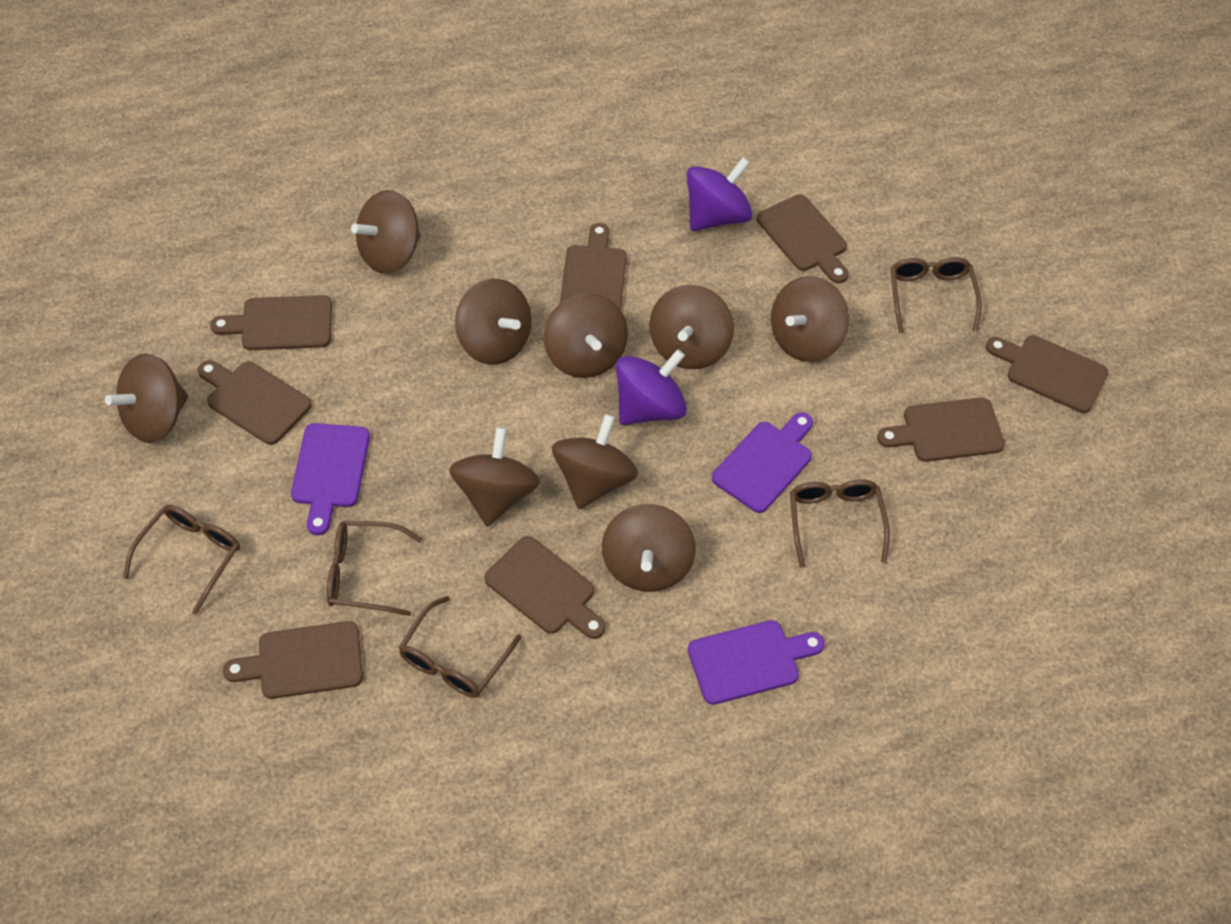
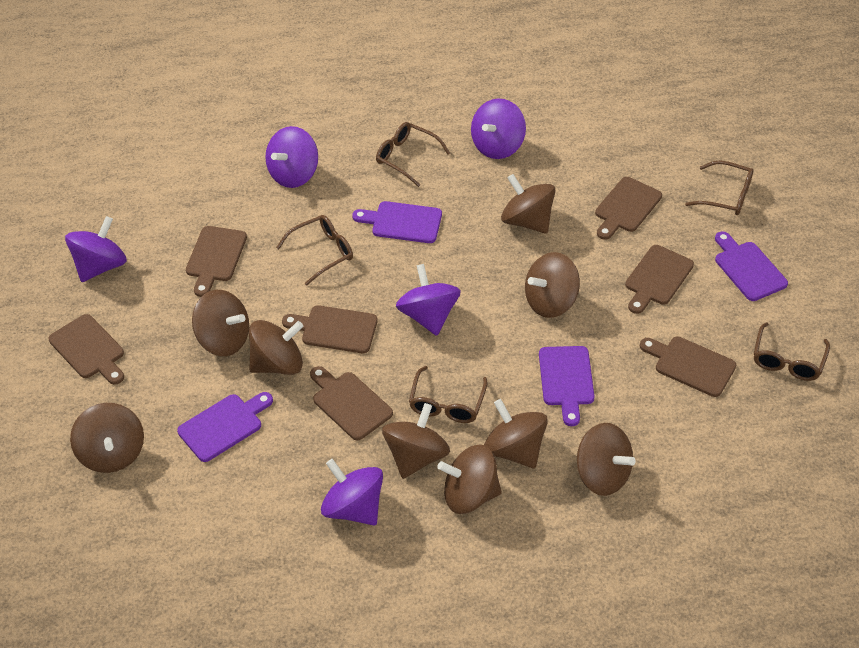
brown cutting board: [198,360,312,445] [210,295,332,350] [223,621,363,699] [484,536,606,639] [560,223,627,310] [757,195,849,283] [877,397,1005,462] [986,335,1108,413] = 8 -> [49,314,124,385] [186,226,247,297] [282,305,378,353] [310,366,393,440] [595,177,662,240] [625,245,694,314] [640,337,736,397] = 7
purple cutting board: [291,423,370,535] [688,620,825,705] [712,412,813,513] = 3 -> [177,392,273,462] [352,201,442,243] [539,346,595,426] [715,231,788,301] = 4
purple spinning top: [616,349,687,425] [687,157,753,231] = 2 -> [65,216,127,282] [265,126,318,188] [321,459,383,525] [396,264,461,336] [471,99,526,159] = 5

